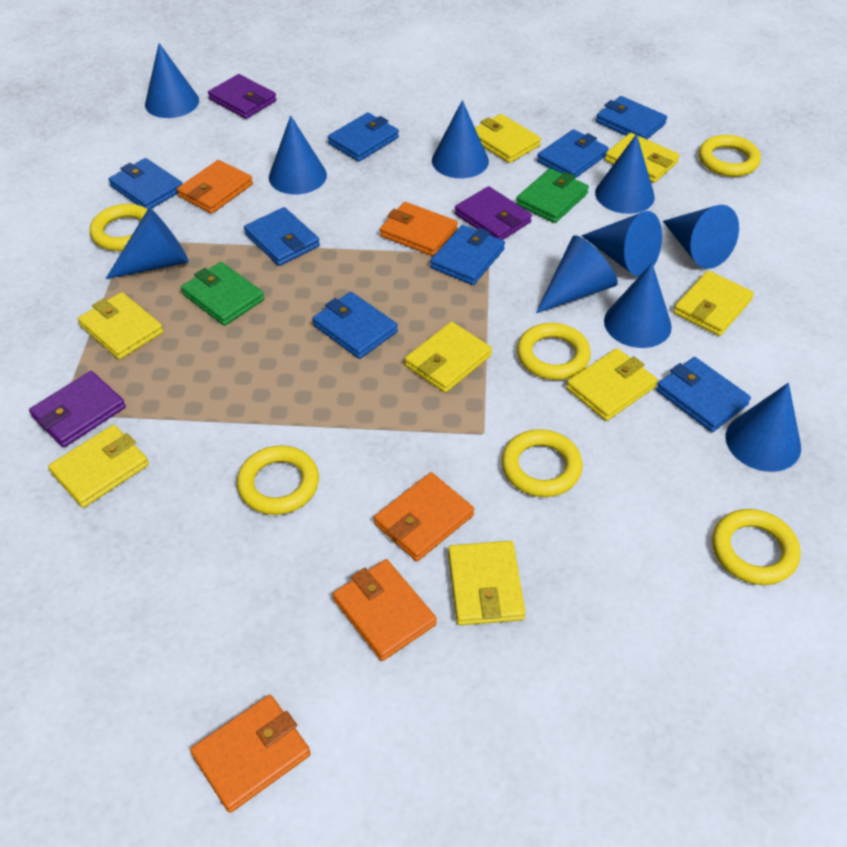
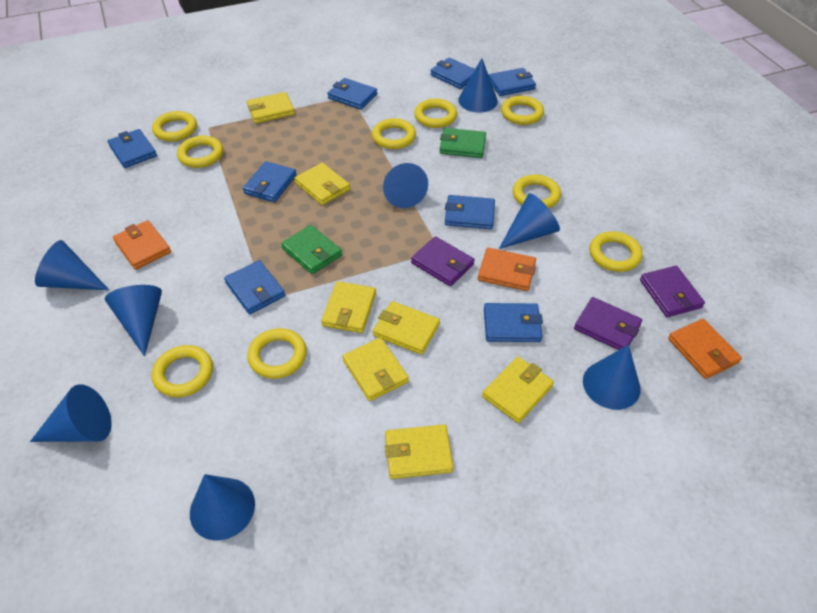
blue cone: [106,208,189,279] [145,43,199,118] [269,115,327,194] [432,100,489,178] [536,235,618,313] [581,211,662,277] [595,134,655,214] [604,263,672,348] [663,205,739,269] [726,383,801,472] = 10 -> [30,384,112,442] [35,240,109,290] [105,285,162,356] [190,474,255,540] [383,163,428,208] [458,58,498,113] [499,193,560,249] [583,345,641,410] = 8
orange wallet: [177,160,253,214] [190,695,311,813] [333,559,437,661] [374,472,474,561] [380,202,458,256] = 5 -> [113,220,171,270] [478,248,536,291] [668,319,742,379] = 3
yellow ring: [90,204,148,251] [237,445,319,515] [502,429,583,497] [517,323,591,380] [699,135,761,177] [712,509,801,585] = 6 -> [152,111,197,142] [152,345,213,397] [177,136,223,168] [247,328,307,379] [372,118,416,149] [414,98,457,128] [501,96,544,125] [513,174,561,208] [589,231,643,272] = 9
yellow wallet: [48,425,149,508] [78,292,163,360] [405,322,492,393] [448,541,525,625] [475,114,541,163] [566,348,658,421] [605,133,679,183] [673,271,754,336] = 8 -> [247,92,295,123] [295,163,350,205] [321,281,376,333] [342,338,409,401] [373,301,440,355] [385,424,453,479] [482,357,554,423] = 7

